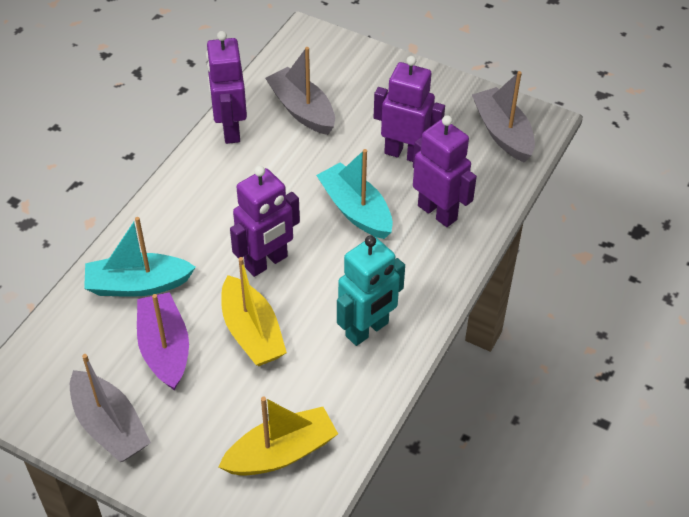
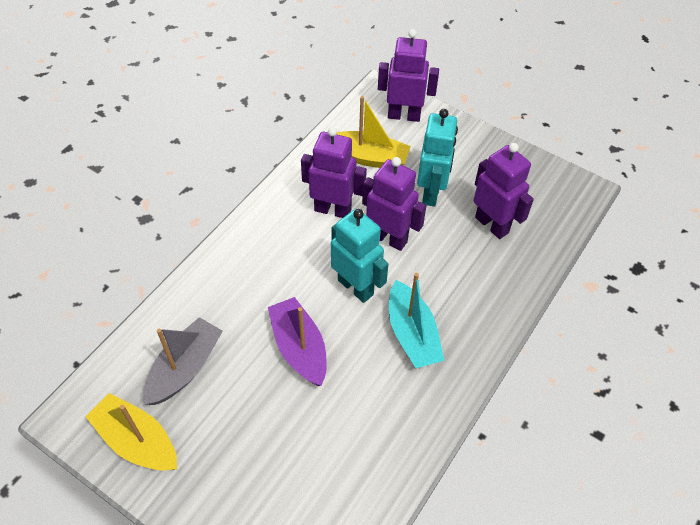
grey boat: [70,354,151,462] [265,47,335,135] [472,71,535,162] = 3 -> [143,317,223,405] = 1
turquoise boat: [84,217,196,297] [316,149,393,239] = 2 -> [389,273,444,368] = 1
turquoise robot: [337,235,405,346] = 1 -> [331,209,389,303] [417,109,458,207] = 2

